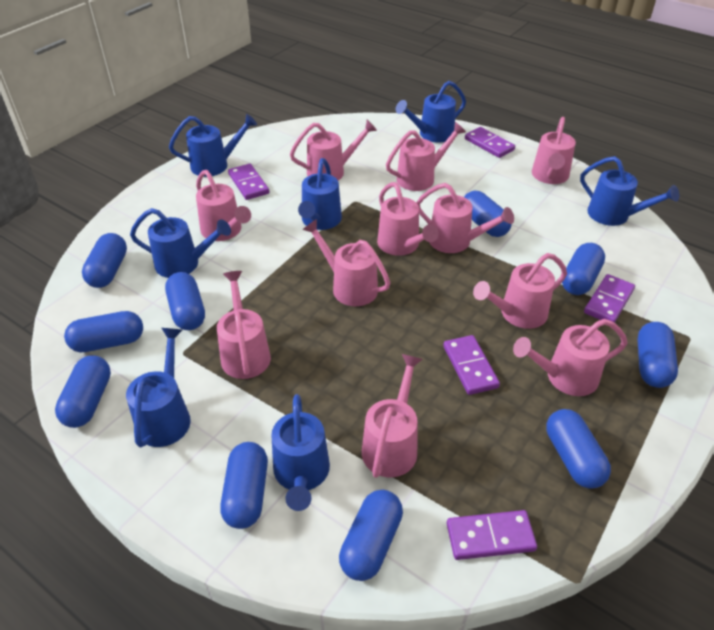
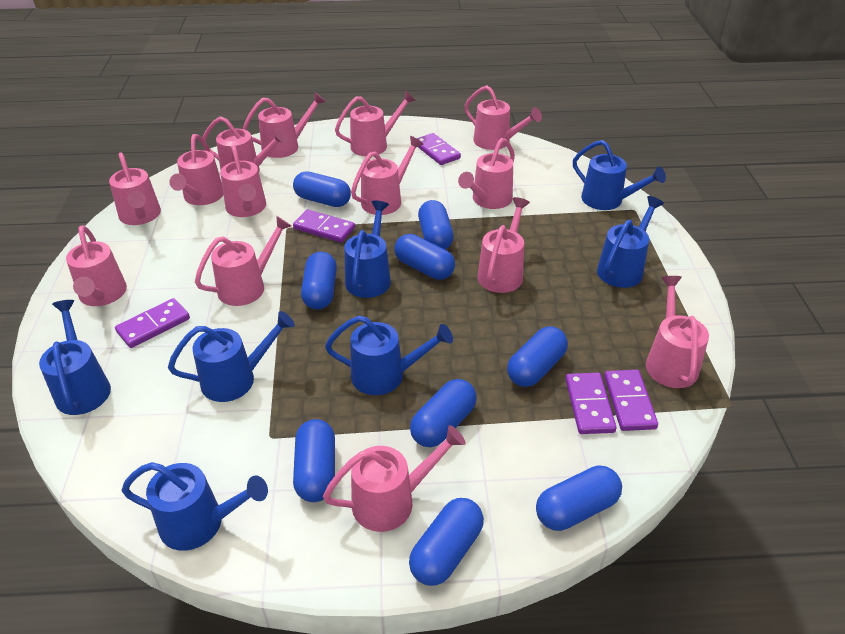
blue capsule: [55,355,111,428] [64,311,143,352] [82,233,127,288] [165,272,205,330] [220,442,268,529] [339,490,403,581] [464,191,512,237] [546,409,611,489] [562,243,605,295] [637,322,678,388] = 10 -> [293,171,351,207] [293,419,335,502] [301,252,337,309] [394,234,455,280] [409,498,484,586] [410,379,477,447] [418,200,454,250] [507,326,568,387] [536,465,622,531] = 9
pink watering can: [196,170,251,241] [217,271,271,379] [290,120,377,180] [302,219,390,306] [362,354,422,478] [377,182,439,256] [386,122,466,191] [416,183,514,253] [473,253,567,329] [513,319,628,396] [532,117,576,184] = 11 -> [66,225,127,306] [109,153,161,225] [169,134,223,205] [195,216,291,306] [202,116,288,171] [220,145,266,217] [243,92,326,158] [323,425,466,532] [335,91,416,156] [351,136,424,215] [458,138,515,209] [464,85,542,150] [478,197,530,293] [646,276,709,388] = 14

